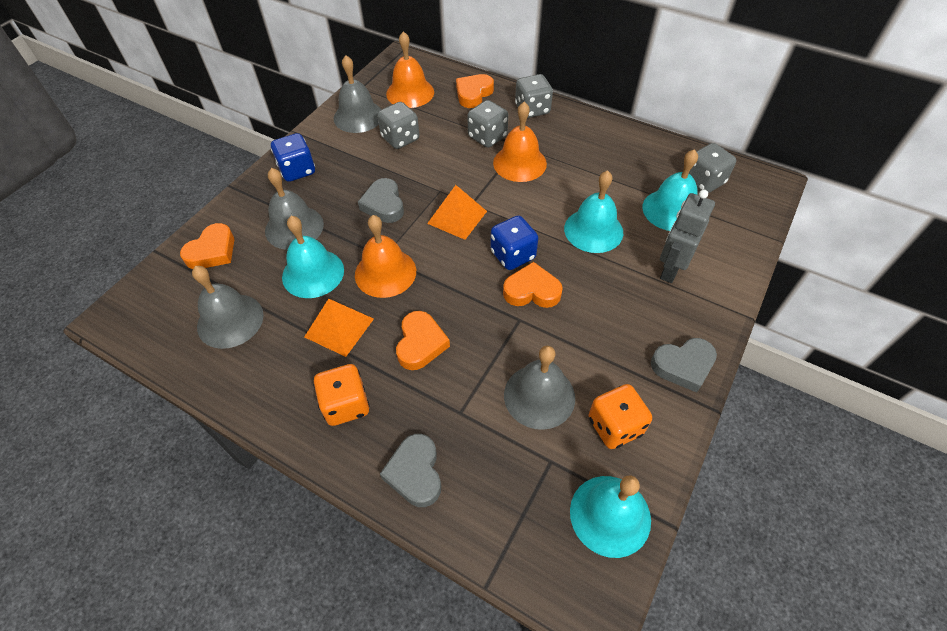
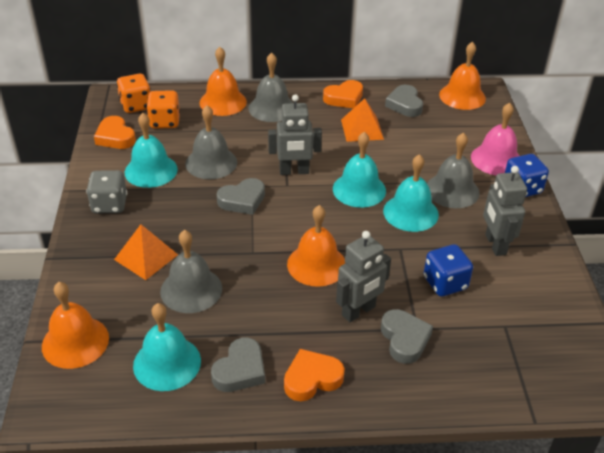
grey dice: [377,102,420,149] [467,100,508,148] [515,74,553,118] [689,143,736,193] = 4 -> [86,170,127,214] = 1
grey heart: [358,178,404,223] [380,434,441,507] [651,338,717,392] = 3 -> [211,337,265,392] [217,178,265,215] [381,309,433,364] [385,85,423,117] = 4
grey robot: [660,190,715,283] = 1 -> [268,94,322,175] [336,231,391,322] [483,166,527,256] = 3
orange bell: [355,215,416,298] [386,31,434,108] [493,102,547,182] = 3 -> [42,282,109,369] [199,47,247,116] [287,205,345,287] [439,42,486,110] = 4
orange heart: [180,223,234,269] [396,311,450,370] [456,74,494,108] [503,262,563,308] = 4 -> [94,116,136,149] [284,349,345,401] [323,80,363,108] = 3
pink bell: none = 0 -> [471,103,519,175] = 1

